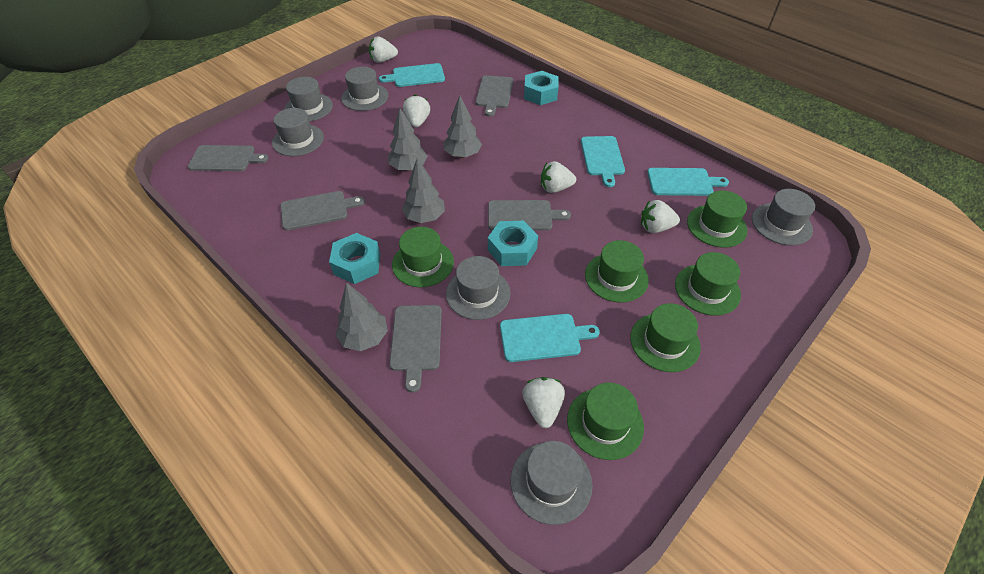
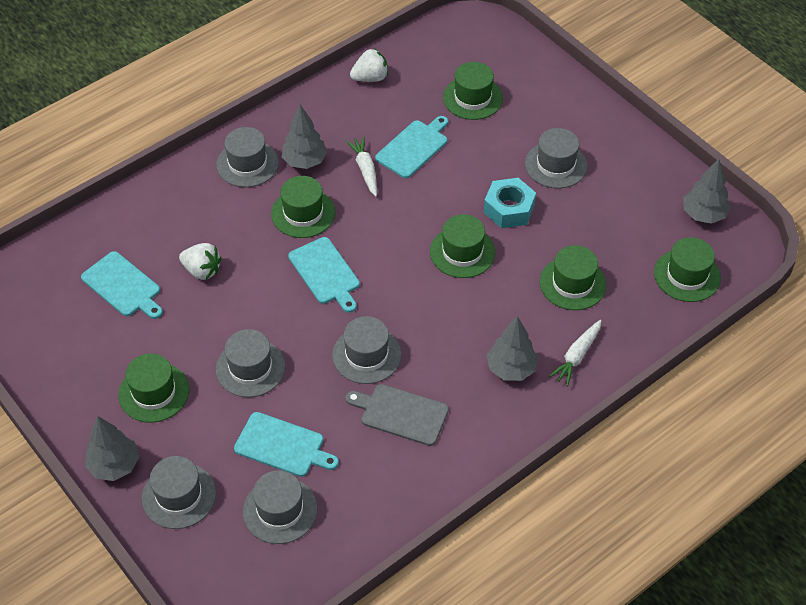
grey cutting board: [188,145,269,171] [280,191,365,231] [389,305,442,393] [476,75,513,117] [488,200,571,231] = 5 -> [346,384,449,446] = 1
turquoise nut: [329,233,380,284] [488,221,538,266] [524,71,558,105] = 3 -> [484,178,536,228] = 1
white carrot: none = 0 -> [346,136,377,196] [549,320,601,387] = 2
white strawberry: [369,36,398,63] [403,95,430,127] [522,377,565,428] [541,161,576,193] [641,200,680,233] = 5 -> [179,243,221,280] [350,48,388,82] = 2

